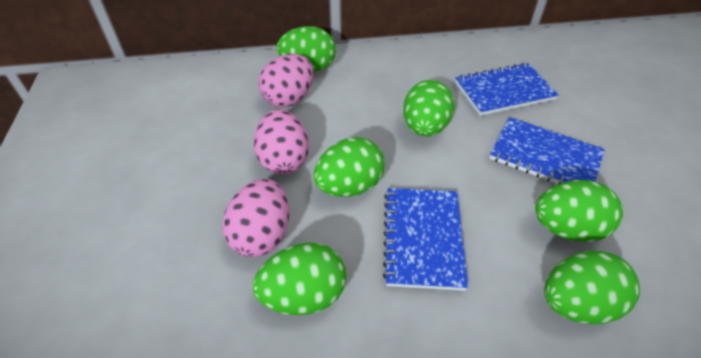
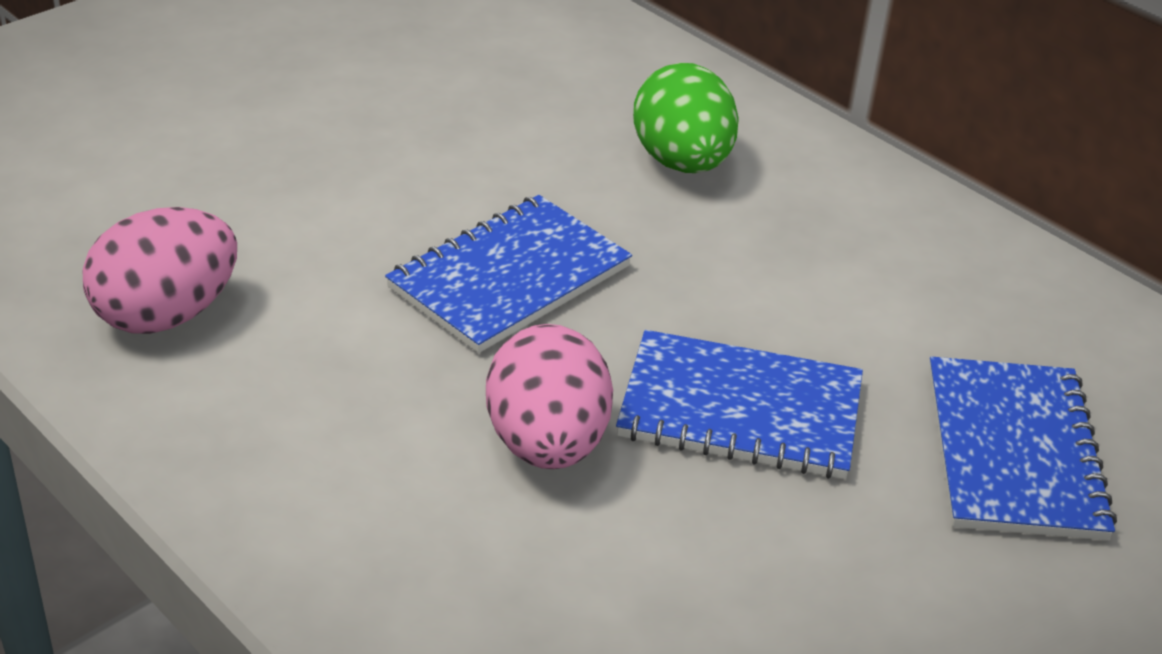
green egg: [253,243,346,315] [277,26,336,72] [314,137,385,197] [403,80,455,137] [535,180,623,242] [544,251,640,324] = 6 -> [633,63,739,173] = 1
pink egg: [222,179,289,257] [253,109,309,174] [259,54,314,107] = 3 -> [83,207,237,334] [486,324,613,469] = 2

